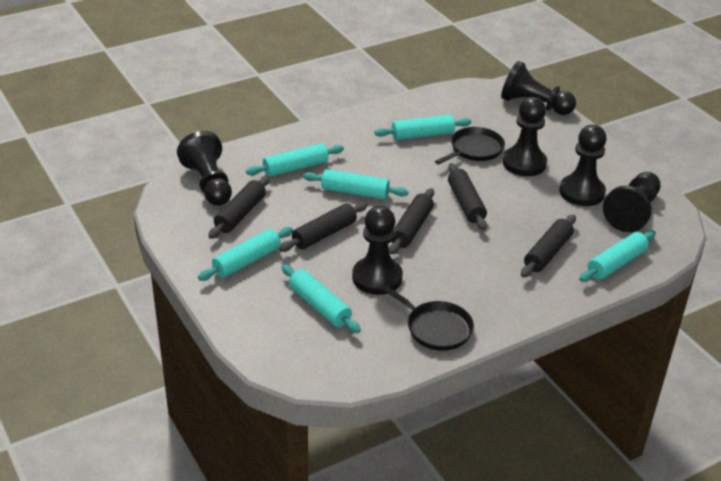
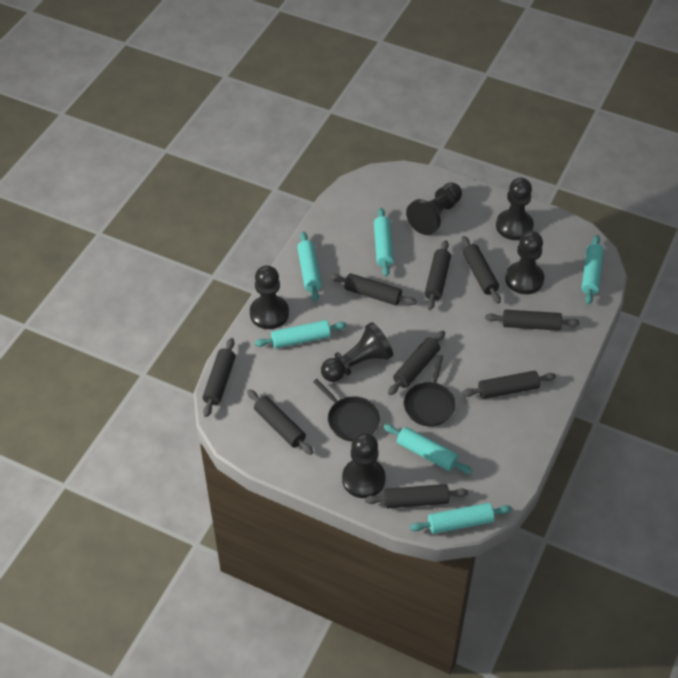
black rolling pin: [208,176,270,239] [279,202,368,252] [389,188,434,255] [448,163,487,230] [521,215,576,278] = 5 -> [202,338,235,417] [247,389,313,455] [330,273,417,305] [365,484,468,508] [388,331,445,395] [425,240,451,310] [462,236,501,304] [462,371,556,399] [485,310,579,331] = 9

